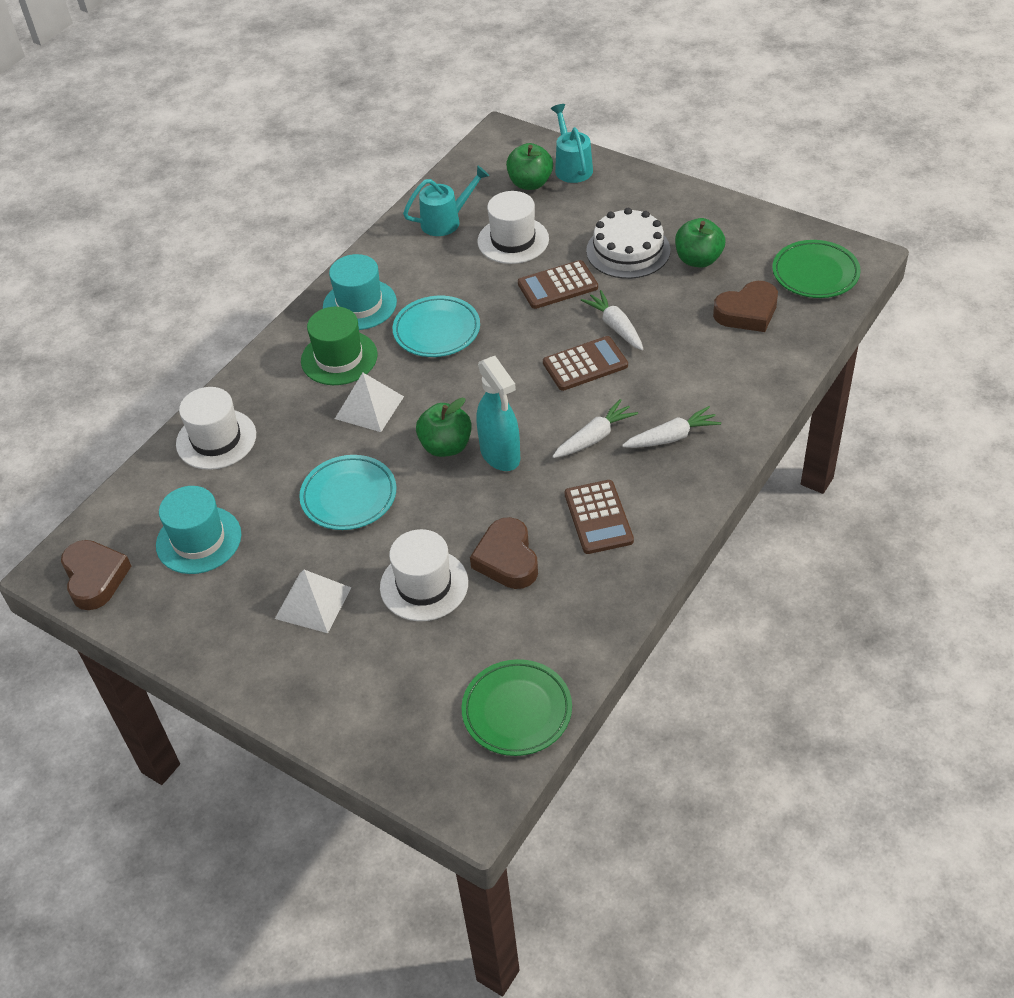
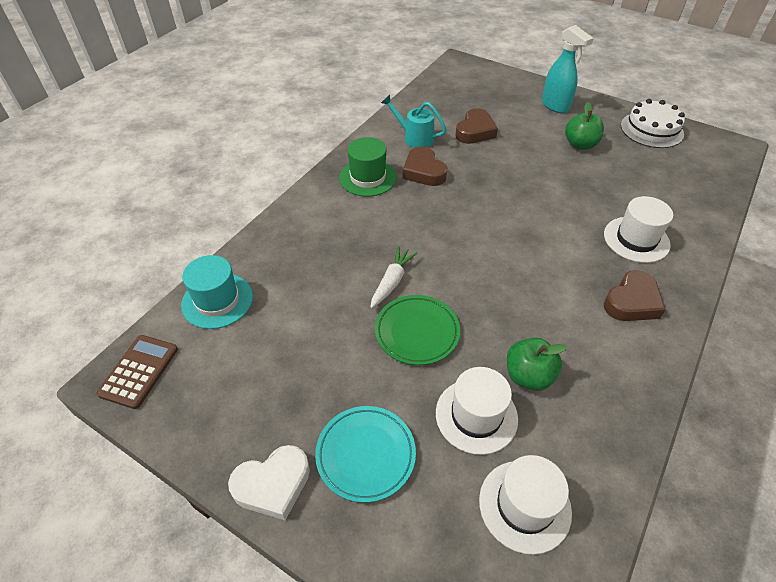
brown calculator: [518,260,598,309] [543,336,628,391] [565,480,634,554] = 3 -> [96,335,178,409] = 1
green apple: [416,398,472,457] [506,143,553,190] [675,218,726,268] = 3 -> [507,338,567,391] [565,102,604,150] = 2
green plate: [461,659,572,756] [772,240,861,298] = 2 -> [375,295,460,365] = 1
turquoise hat: [156,486,241,574] [323,254,397,330] = 2 -> [181,255,253,329] = 1
turquoise plate: [299,455,396,530] [393,296,480,357] = 2 -> [315,406,416,503] = 1
turquoise watering can: [403,165,489,236] [551,104,593,183] = 2 -> [381,95,447,148] = 1
white carrot: [552,399,638,458] [581,290,643,350] [622,406,721,448] = 3 -> [370,246,418,308] = 1
white heart: none = 0 -> [228,445,310,520] = 1
white pyramid: [275,570,351,633] [335,373,404,432] = 2 -> none = 0

